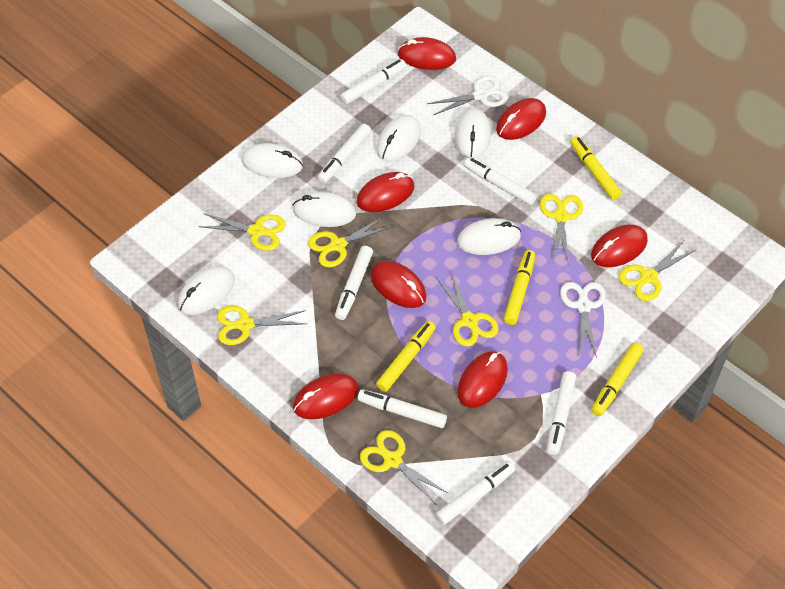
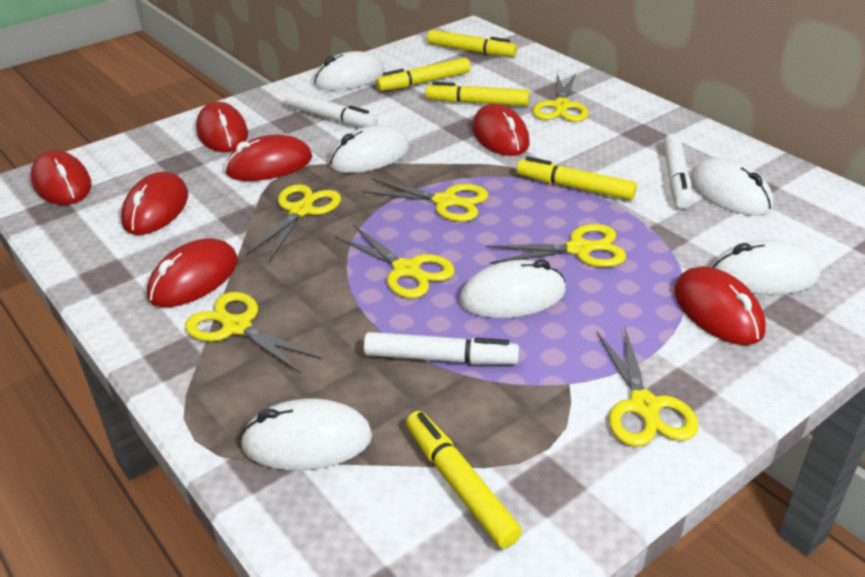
white marker: [317,124,371,184] [335,246,373,320] [340,59,406,105] [358,389,447,428] [436,461,515,525] [464,157,537,205] [547,371,576,455] = 7 -> [286,91,378,128] [364,332,519,365] [663,134,692,209] = 3
white scissors: [427,76,508,115] [560,282,606,358] = 2 -> none = 0
yellow marker: [376,321,436,392] [504,250,535,325] [570,136,622,200] [592,343,644,416] = 4 -> [376,58,471,91] [406,411,522,548] [425,82,529,106] [427,30,517,57] [517,157,637,200] = 5

